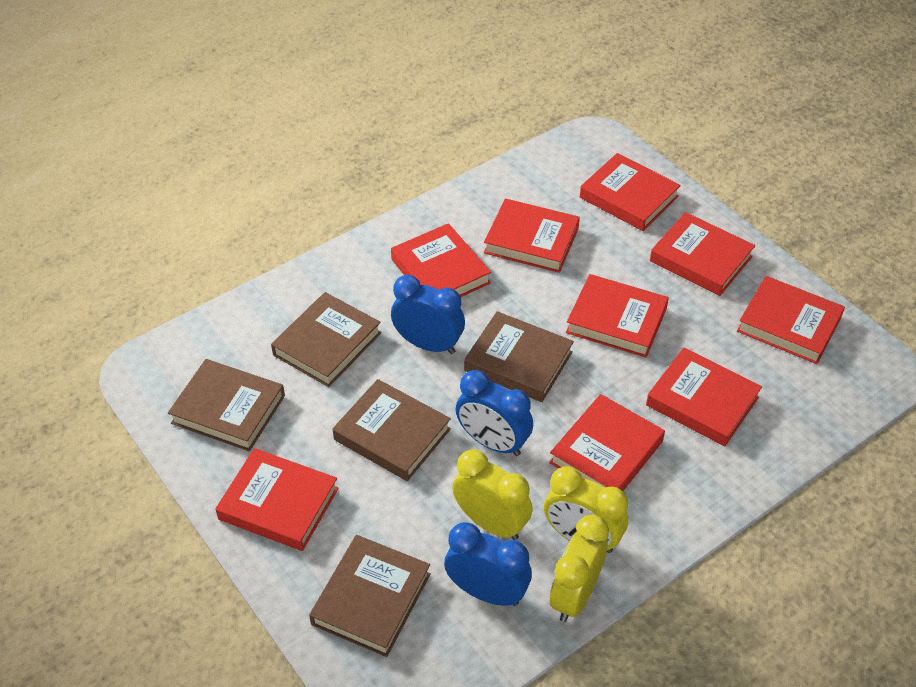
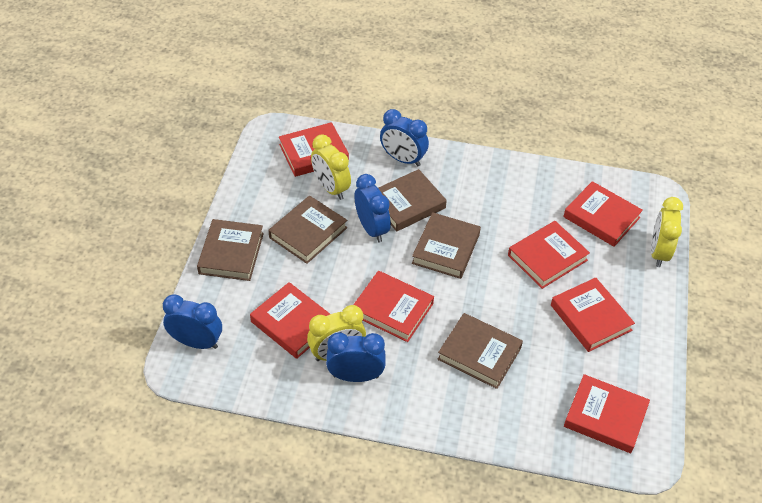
blue clock: [391,275,465,354] [444,522,532,606] [456,370,533,456] = 3 -> [163,294,222,349] [326,332,386,382] [354,174,391,242] [380,109,429,166] = 4
red book: [215,448,339,551] [391,223,491,297] [484,199,580,273] [549,394,665,491] [566,274,669,358] [580,153,681,231] [646,348,762,446] [650,212,755,296] [737,276,845,364] = 9 -> [250,282,330,359] [279,122,349,177] [353,271,434,342] [508,221,590,289] [551,277,635,352] [563,181,643,247] [564,374,650,453] = 7

